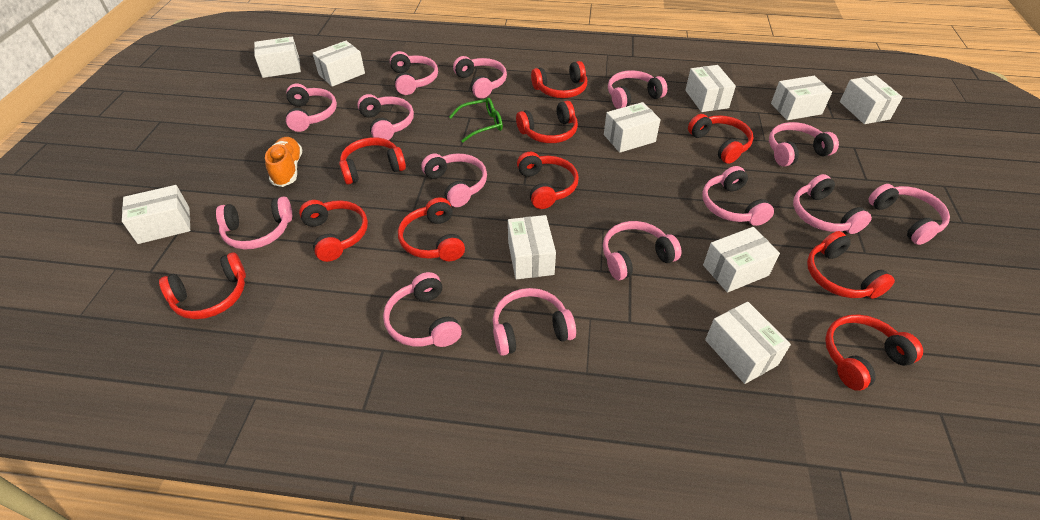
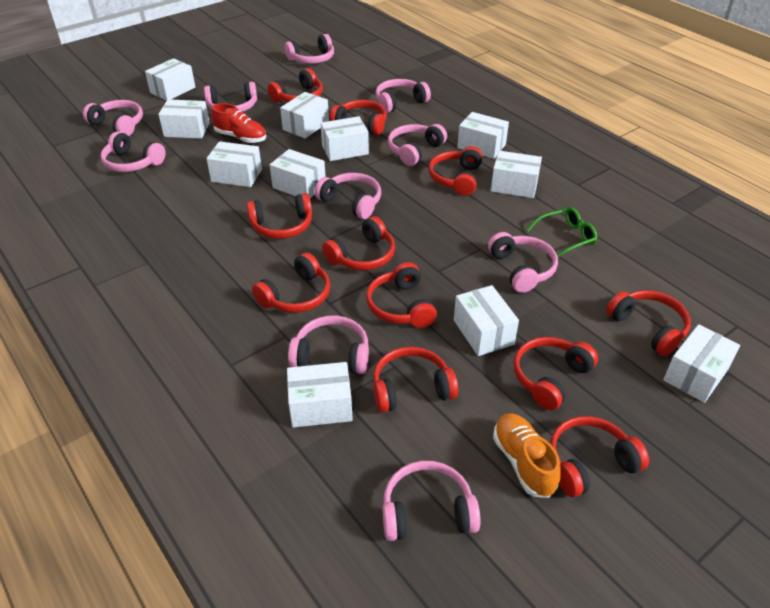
pink headphones: [216,197,292,250] [286,84,337,132] [357,94,414,140] [383,272,462,347] [390,51,438,95] [421,153,487,207] [453,56,507,98] [493,288,576,356] [603,221,682,280] [608,70,667,109] [702,166,774,226] [769,122,839,167] [793,174,872,234] [868,184,950,245] = 14 -> [83,100,143,136] [101,132,166,172] [204,82,257,112] [285,34,334,64] [288,316,369,374] [315,173,381,219] [376,79,431,113] [382,461,481,541] [388,124,447,166] [488,232,558,293] = 10
red headphones: [159,252,246,319] [299,200,368,262] [339,137,406,184] [398,197,465,261] [516,101,578,143] [517,152,579,209] [531,61,587,98] [688,114,754,164] [807,231,895,299] [825,315,923,391] = 10 -> [247,193,312,239] [252,253,330,313] [268,68,323,102] [322,216,395,270] [330,100,387,136] [366,262,437,328] [373,347,458,413] [429,146,483,196] [514,337,598,410] [550,416,649,497] [606,290,691,356] = 11
red shoe: none = 0 -> [211,103,266,143] = 1
white box: [122,185,190,244] [254,37,301,78] [313,41,365,87] [508,215,556,279] [604,102,661,153] [685,65,736,112] [703,227,780,293] [705,302,791,384] [771,76,832,120] [840,75,903,124] = 10 -> [145,58,195,101] [158,99,210,139] [206,141,262,187] [270,149,326,198] [280,92,329,138] [287,362,353,428] [320,116,369,161] [454,285,519,356] [457,112,509,159] [491,151,542,198] [663,324,740,403] = 11

